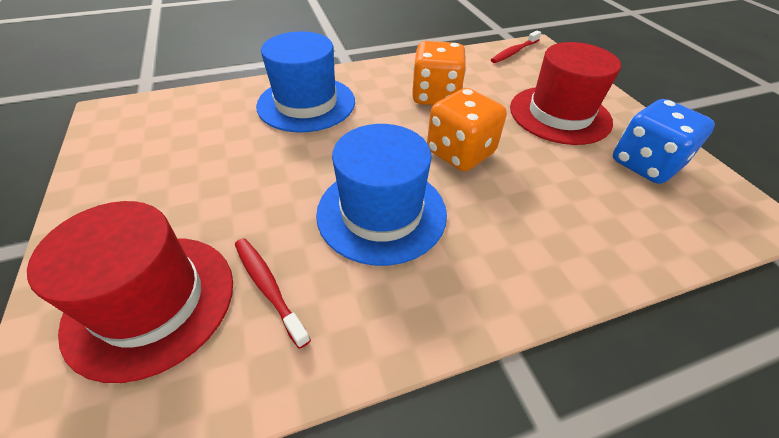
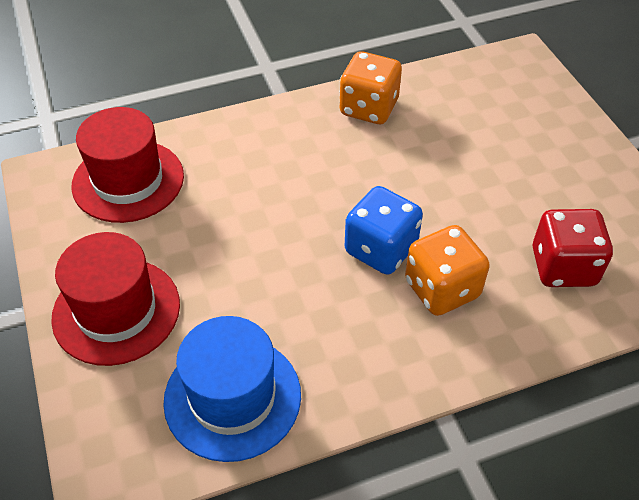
blue hat: [256,31,355,133] [316,124,447,266] = 2 -> [163,316,301,462] = 1
red dice: none = 0 -> [533,209,613,287] = 1
red toothbrush: [235,238,311,349] [491,30,541,63] = 2 -> none = 0

